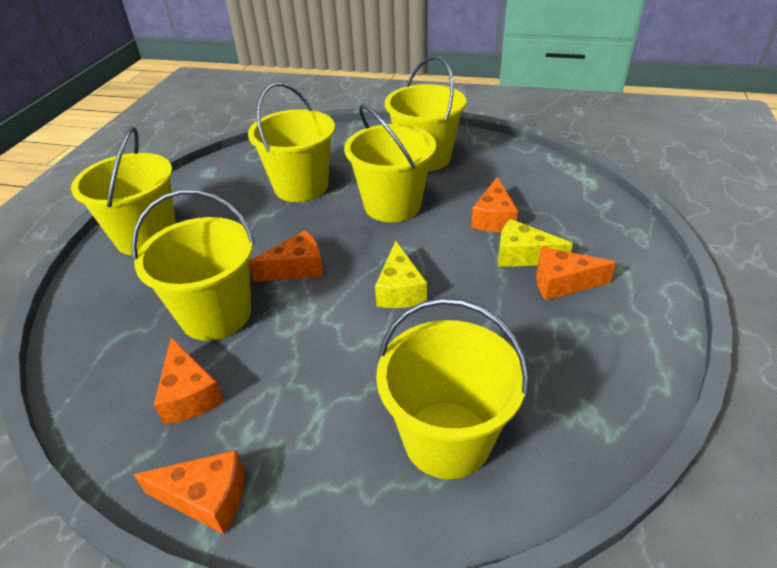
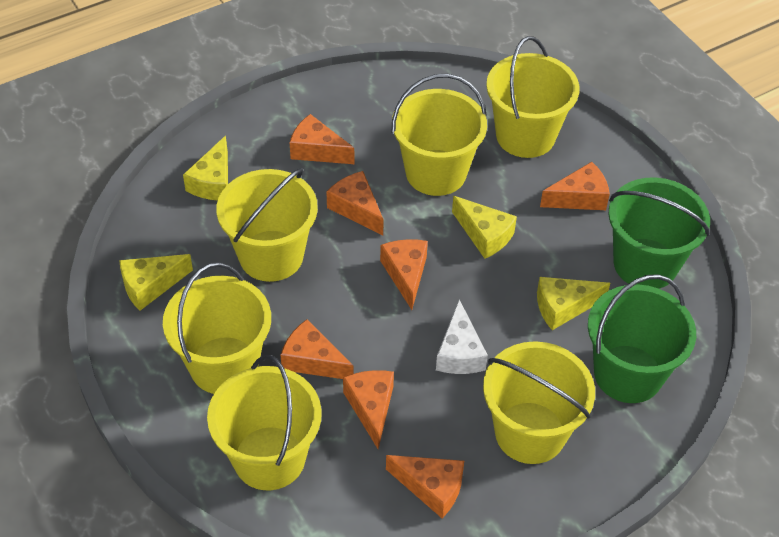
green bucket: none = 0 -> [588,274,696,403] [608,177,710,289] = 2
orange cheese: [134,450,244,534] [154,337,224,424] [249,230,323,282] [471,177,518,232] [536,247,616,300] = 5 -> [281,319,354,379] [290,114,354,164] [326,171,384,235] [343,370,394,449] [380,239,428,310] [386,455,464,518] [540,162,610,210] = 7
white cheese: none = 0 -> [436,300,488,374] = 1
yellow cheese: [375,241,427,308] [498,219,573,267] = 2 -> [119,254,193,311] [183,136,228,200] [452,196,517,259] [537,277,610,330] = 4

